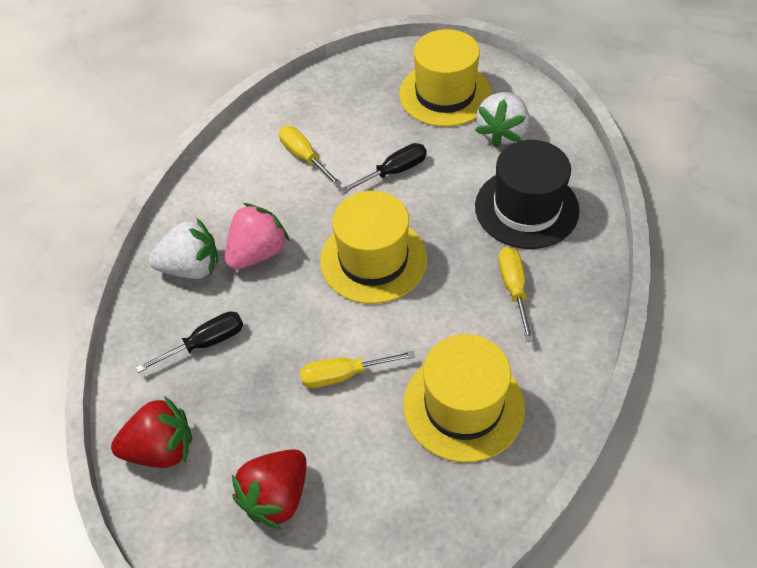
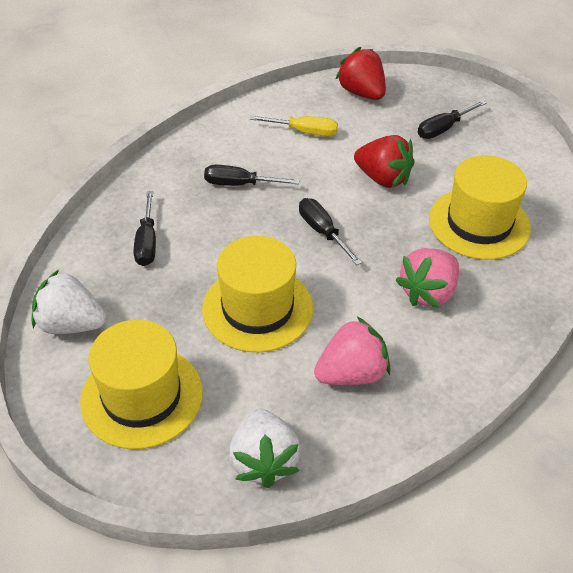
black hat: [475,140,580,249] = 1 -> none = 0
black screwdriver: [136,311,243,373] [340,143,427,194] = 2 -> [134,191,156,266] [204,165,299,186] [299,198,362,265] [418,100,487,139] = 4
pink strawberry: [225,203,290,270] = 1 -> [314,317,390,385] [395,248,459,308] = 2
yellow screwdriver: [279,126,342,187] [300,351,415,388] [498,247,534,342] = 3 -> [250,116,338,137] = 1

